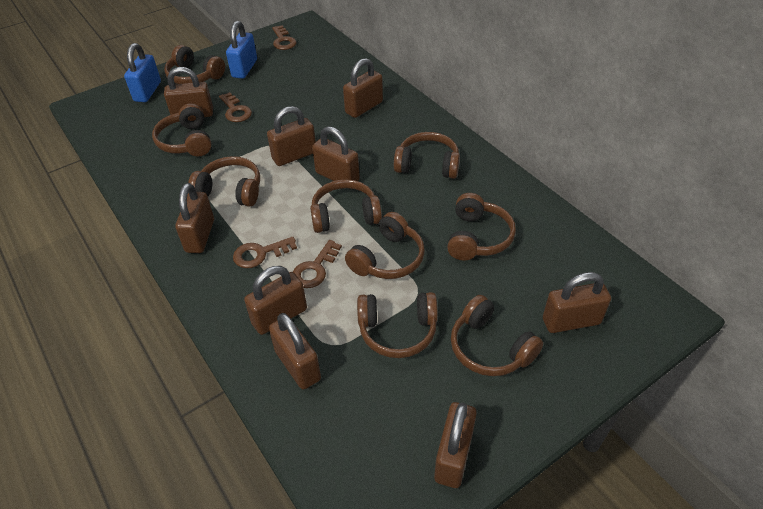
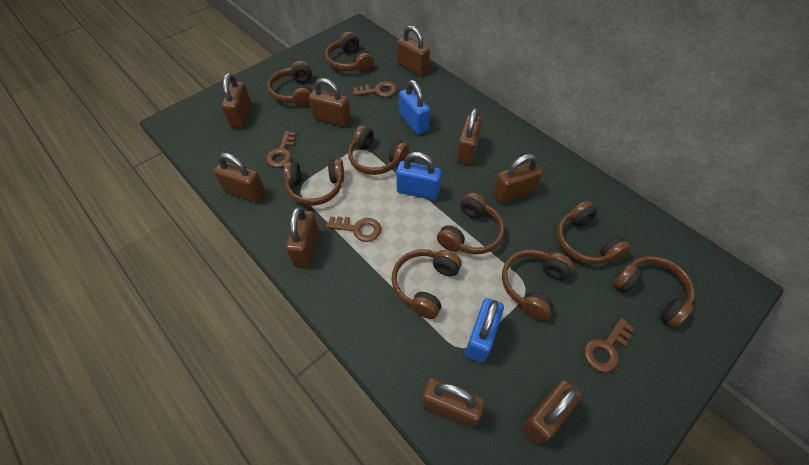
blue padlock: [124,43,161,102] [226,21,257,79] = 2 -> [396,152,441,200] [399,80,430,135] [465,298,504,363] = 3

